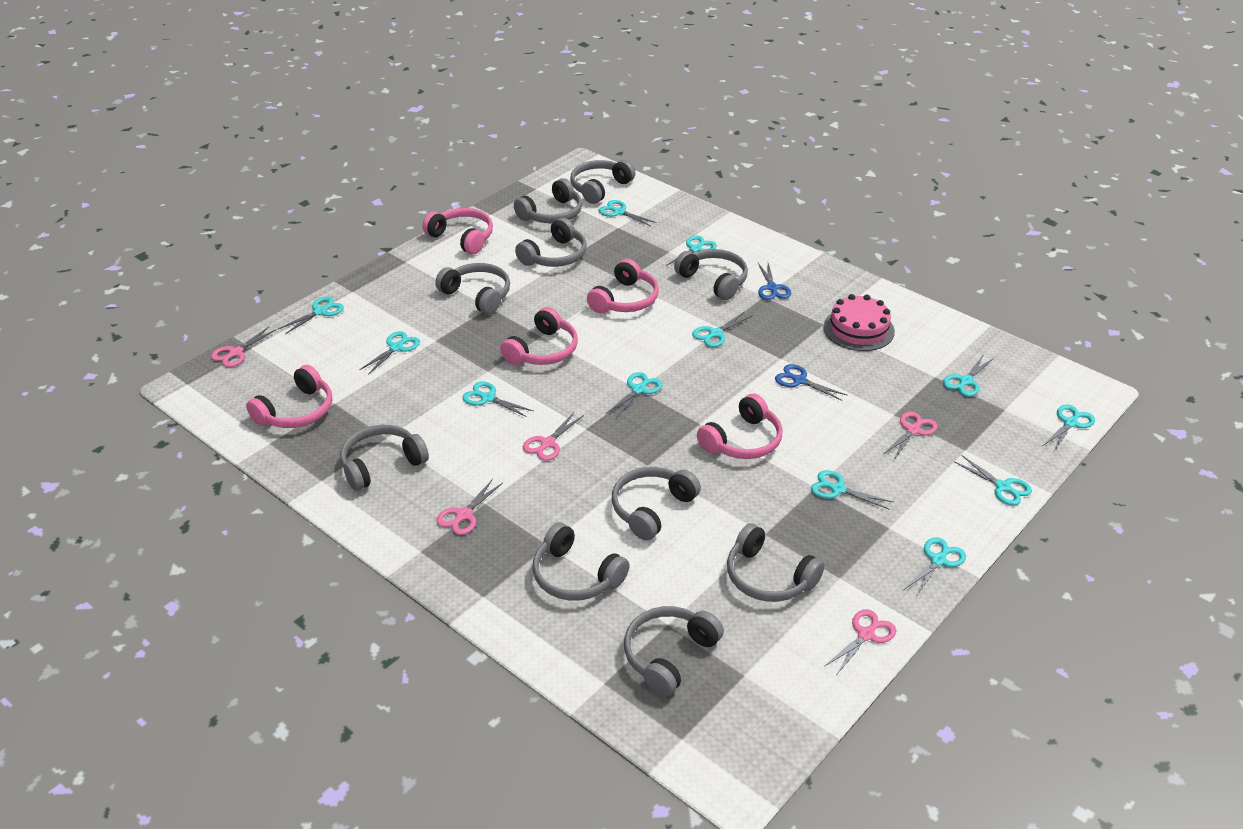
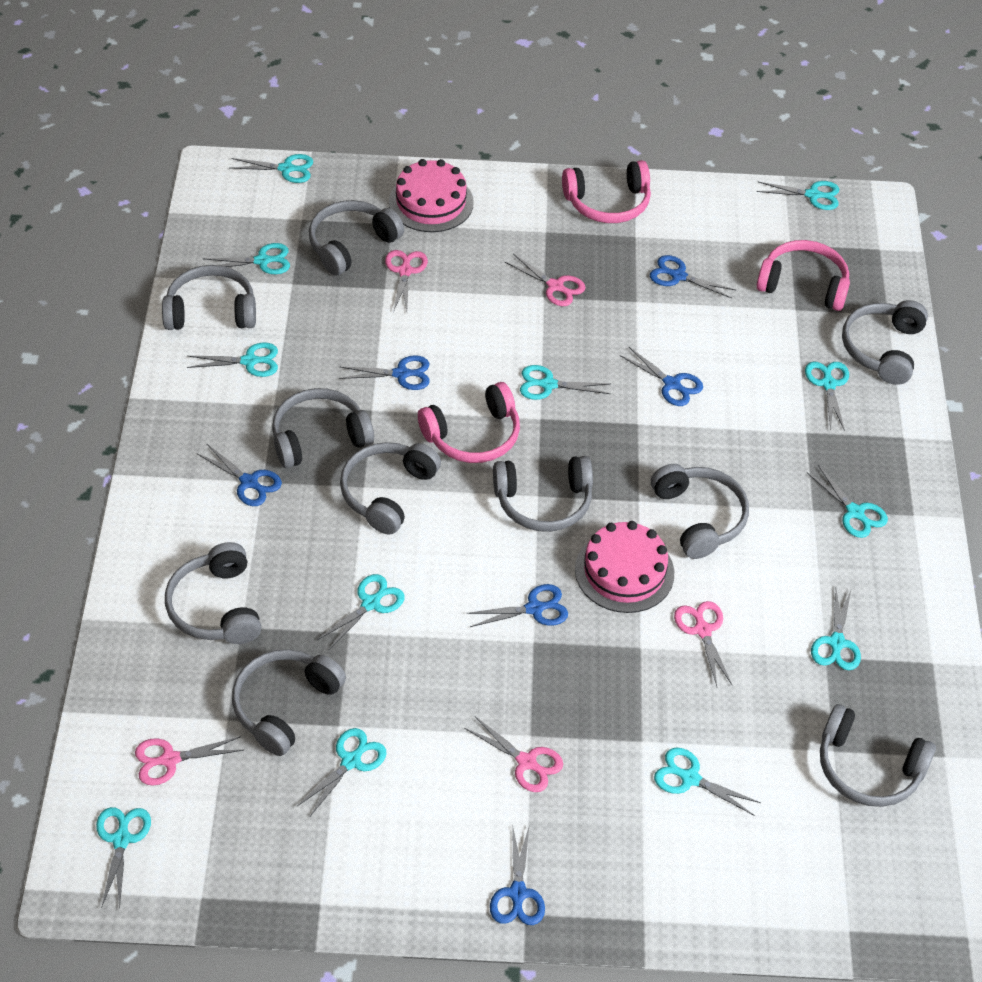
blue scissors: [758,263,791,300] [775,364,848,401] = 2 -> [196,444,282,506] [339,355,430,390] [466,584,568,627] [490,823,545,925] [620,347,703,406] [650,255,736,298] = 6
pink cake: [823,294,895,351] = 1 -> [389,159,474,232] [575,521,674,613] = 2
pink headphones: [246,365,332,428] [423,208,493,254] [500,307,578,365] [587,259,659,313] [697,394,783,459] = 5 -> [418,382,520,463] [562,160,651,223] [756,240,850,311] = 3

